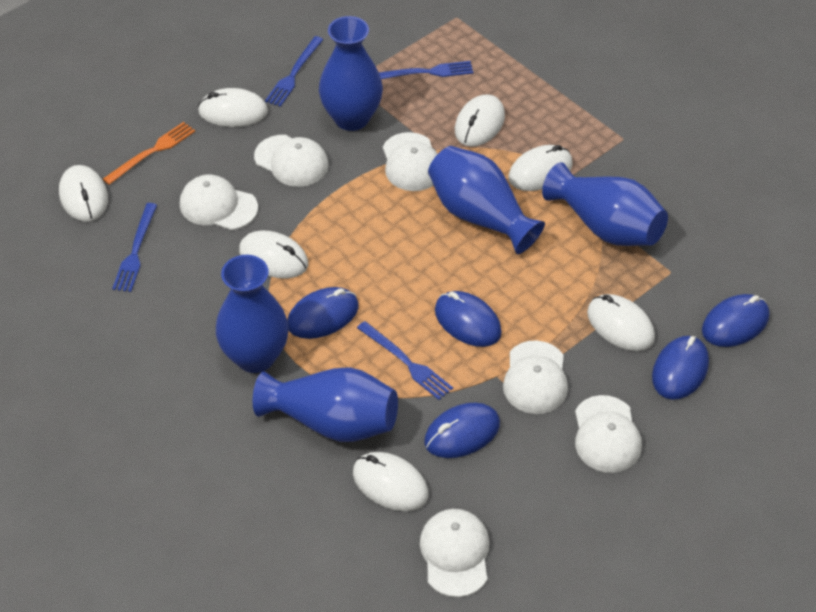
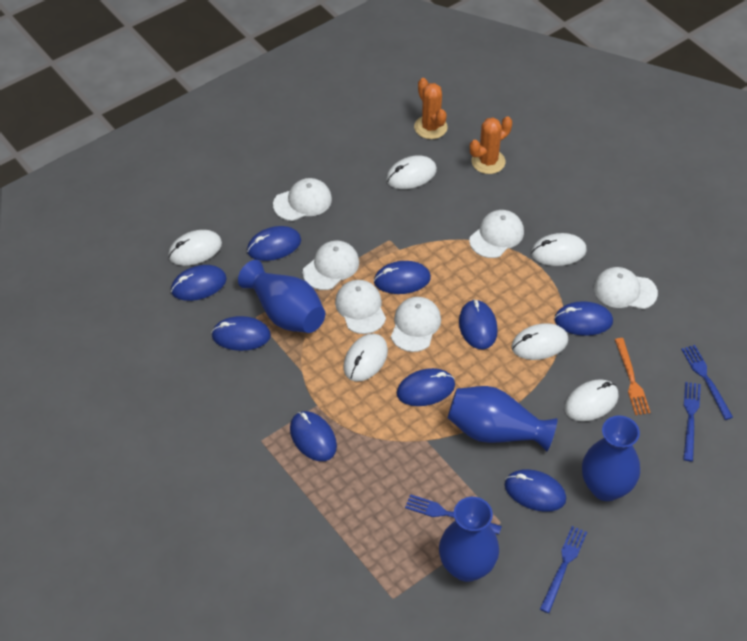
blue mouse: [287,287,359,339] [424,403,500,458] [435,291,502,347] [652,336,709,400] [702,294,769,347] = 5 -> [171,265,227,301] [211,316,271,351] [247,226,301,261] [290,411,337,461] [374,261,431,294] [397,368,455,406] [459,299,498,349] [505,469,566,512] [554,301,613,336] = 9
blue vase: [216,255,289,373] [253,367,398,442] [319,16,383,131] [428,146,545,254] [542,162,668,246] = 5 -> [238,260,325,333] [439,497,499,582] [448,386,558,451] [582,416,640,501] = 4
orange cactus: none = 0 -> [414,78,448,139] [470,116,512,174] = 2
white mouse: [59,165,108,222] [198,88,268,127] [239,231,308,279] [353,452,429,511] [455,94,505,147] [508,145,573,191] [587,294,655,351] = 7 -> [168,230,222,266] [343,334,388,381] [386,155,437,189] [511,323,568,360] [531,233,587,266] [564,379,619,421] = 6

